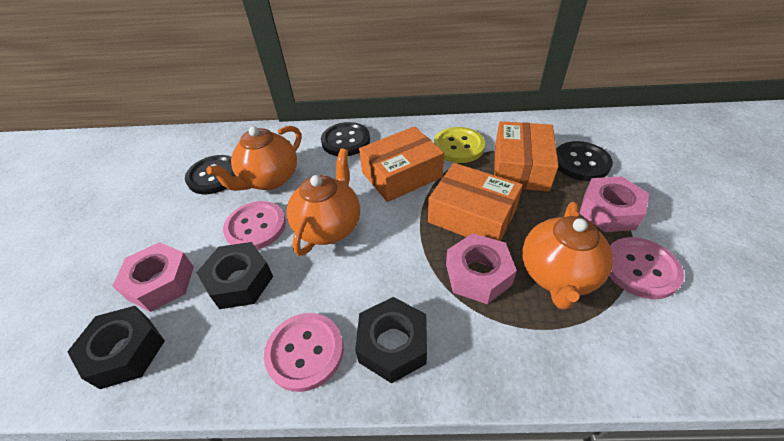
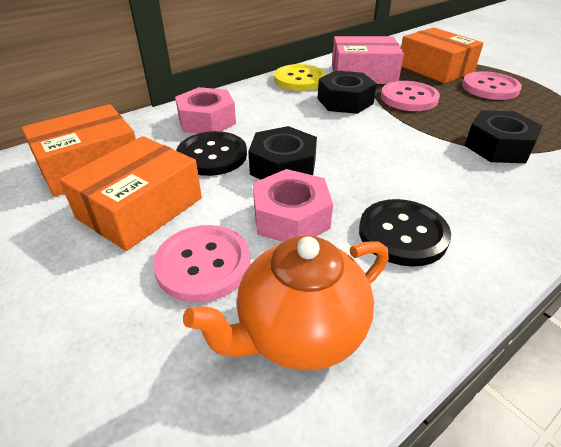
black button: [185,155,235,194] [321,122,370,156] [556,141,613,181] = 3 -> [176,131,247,176] [359,199,451,267] = 2
orange teapot: [207,126,301,191] [287,148,360,256] [522,202,613,310] = 3 -> [183,235,389,370] = 1
pink box: none = 0 -> [332,36,404,84] = 1
pink nut: [113,242,194,312] [446,233,517,304] [579,176,649,232] = 3 -> [175,87,236,134] [253,169,333,242] = 2

